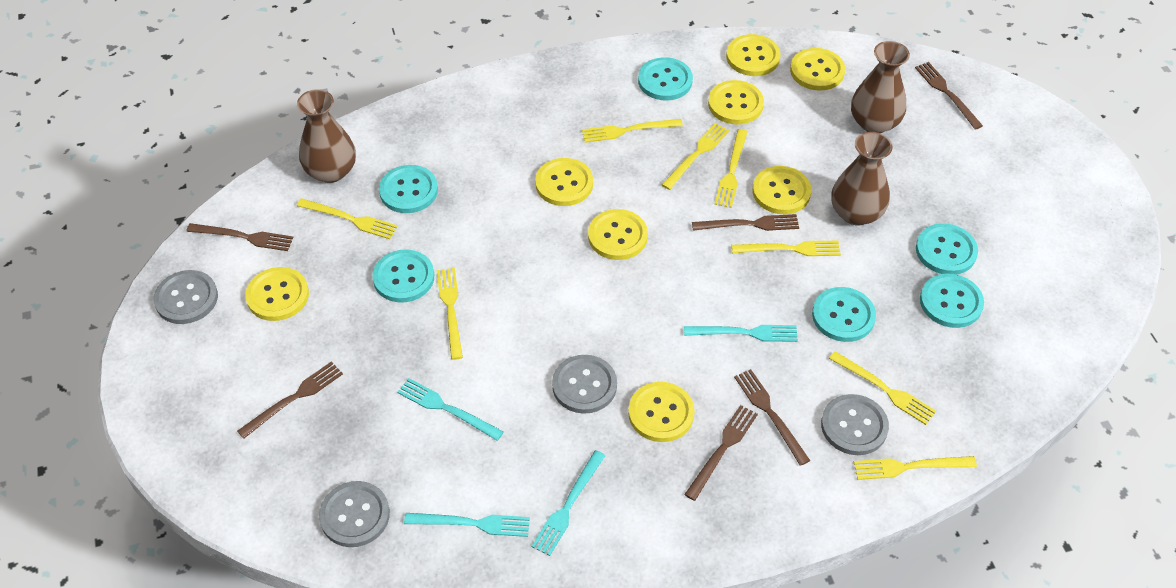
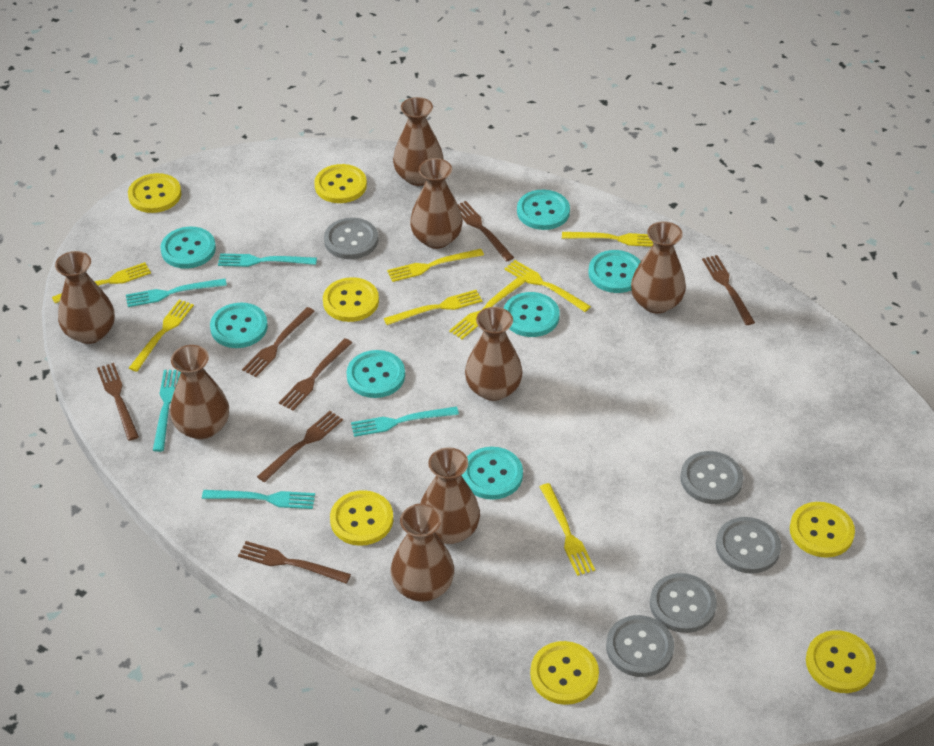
brown fork: [186,223,294,251] [237,362,343,439] [684,405,758,501] [692,214,799,231] [734,369,810,466] [915,62,983,130] = 6 -> [97,363,139,441] [238,541,351,584] [242,307,315,377] [257,411,343,482] [279,338,352,411] [458,201,514,262] [702,255,755,325] = 7
brown vase: [297,89,356,183] [831,132,892,225] [851,41,910,133] = 3 -> [55,251,115,344] [170,345,229,440] [391,504,454,601] [393,97,444,186] [410,158,463,249] [420,448,480,544] [465,307,523,401] [631,221,686,314] = 8
grey button: [154,270,218,324] [319,481,390,547] [552,355,617,414] [821,394,889,455] = 4 -> [324,218,378,259] [606,615,674,677] [650,573,717,633] [680,451,743,504] [716,517,781,574] = 5
turquoise button: [372,250,434,303] [379,165,438,213] [638,57,693,100] [812,287,876,342] [916,223,978,275] [920,274,984,328] = 6 -> [160,227,216,269] [210,303,268,348] [346,350,405,398] [462,447,523,500] [504,292,559,337] [517,190,570,230] [588,250,641,293] = 7
turquoise fork: [397,378,504,441] [404,513,530,537] [532,450,606,556] [684,325,798,342] = 4 -> [126,279,227,307] [153,370,181,452] [202,490,315,509] [218,254,317,267] [351,407,459,437] = 5
yellow button: [245,267,309,321] [535,158,593,206] [588,209,648,260] [628,382,695,442] [708,80,764,124] [726,34,781,76] [753,166,811,214] [790,48,845,91] = 8 -> [128,173,181,213] [314,164,367,203] [323,277,379,322] [330,490,393,546] [530,641,599,705] [790,502,855,558] [806,630,876,693] = 7

